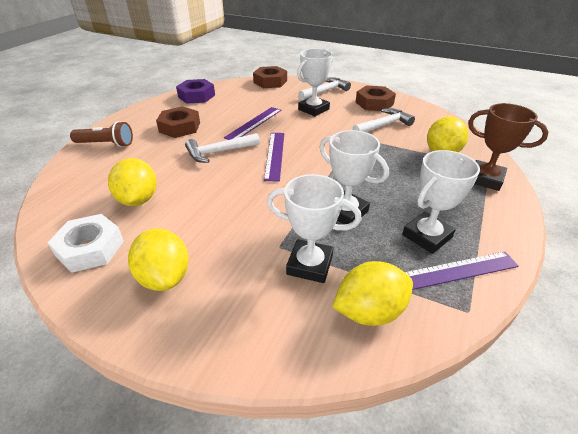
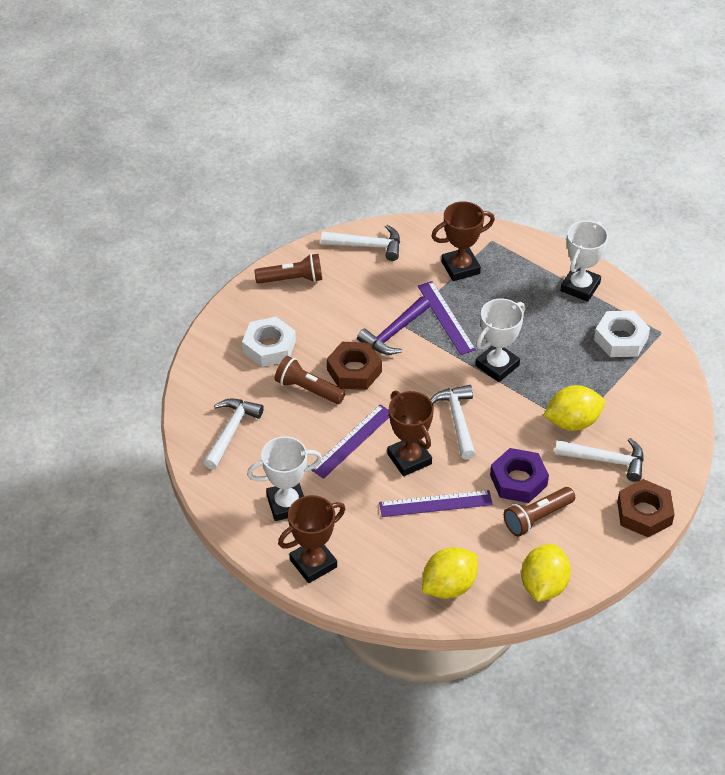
brown flashlight: [70,121,133,147] = 1 -> [254,254,322,284] [275,356,346,404] [504,487,575,537] = 3
brown nut: [156,106,200,138] [253,66,287,88] [355,86,396,111] = 3 -> [327,342,382,390] [617,479,675,537] = 2
brown trophy: [468,103,549,191] = 1 -> [278,495,345,583] [387,391,434,476] [431,201,495,281] = 3
purple hammer: none = 0 -> [357,297,430,355] = 1
white hammer: [185,133,260,163] [298,77,351,101] [352,108,415,132] = 3 -> [203,398,264,470] [321,225,400,261] [430,385,475,460] [555,438,644,482] = 4
white nut: [48,214,124,273] = 1 -> [242,317,296,367] [594,311,650,357] = 2
white trophy: [267,174,362,283] [297,49,333,116] [320,130,389,224] [402,150,480,254] = 4 -> [247,436,322,521] [475,299,525,382] [560,221,609,302] = 3
yellow lemon: [108,158,157,206] [128,228,189,291] [332,261,413,326] [427,117,468,152] = 4 -> [422,547,478,599] [521,544,571,602] [543,385,605,431] = 3

